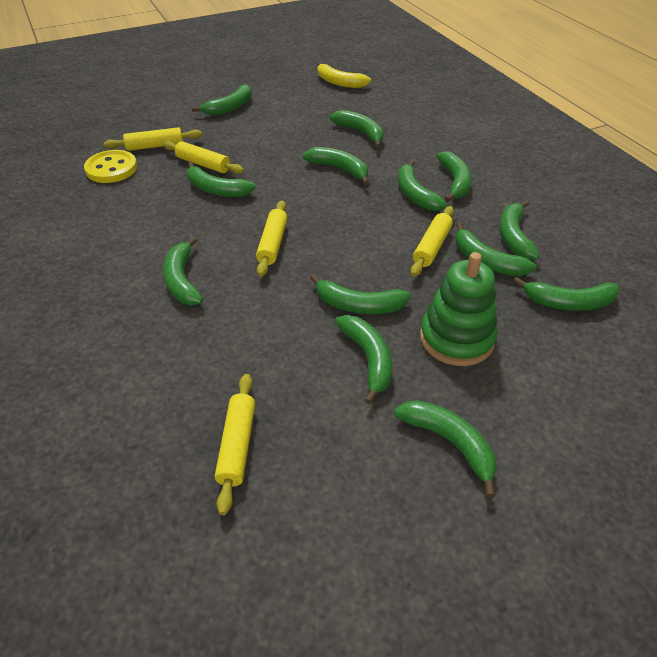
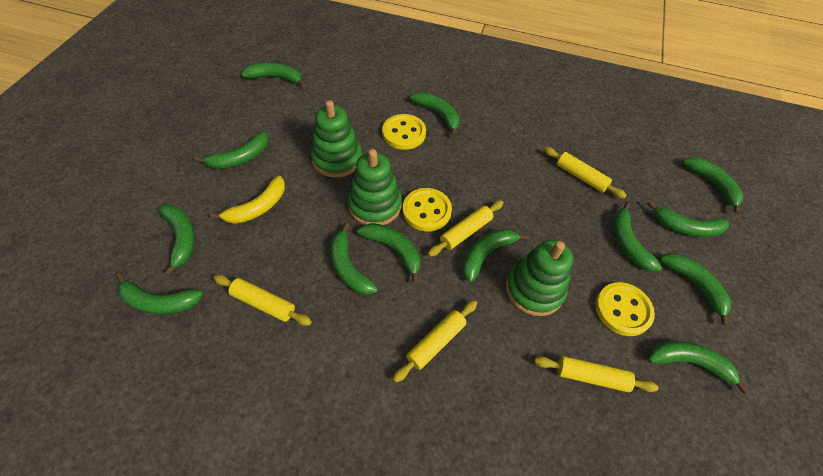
green stacking toy: [420,252,498,366] = 1 -> [311,100,362,178] [347,149,402,225] [506,240,573,316] = 3
yellow button: [84,150,137,183] = 1 -> [382,114,426,150] [403,188,452,231] [595,282,655,336] = 3

